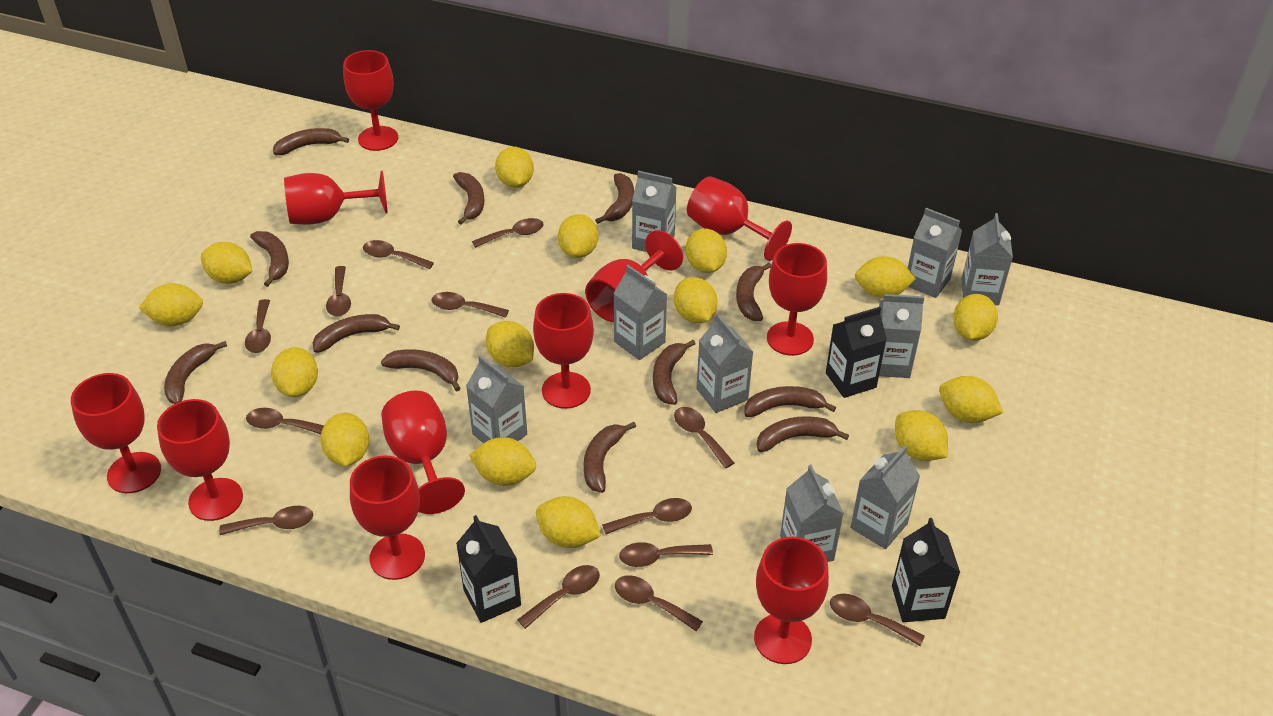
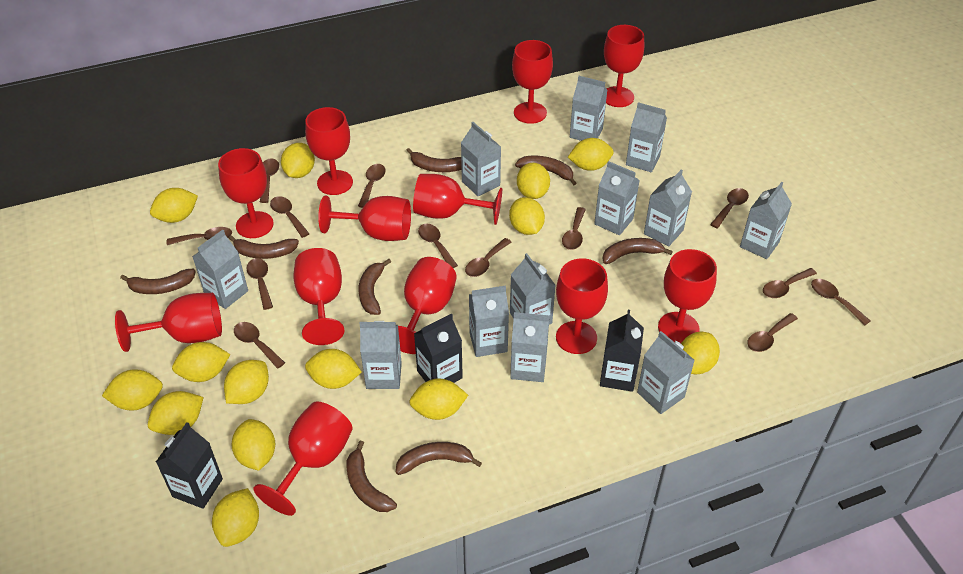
brown banana: [164,341,227,404] [250,231,289,287] [273,128,349,155] [312,314,400,353] [381,349,461,392] [453,172,484,225] [584,422,636,493] [595,173,634,224] [653,340,695,405] [736,263,771,321] [744,386,836,417] [757,416,849,452] = 12 -> [120,269,196,294] [229,235,299,259] [346,441,397,512] [359,259,391,315] [396,442,482,475] [406,148,462,172] [515,156,576,185] [602,238,673,264] = 8
grey carton: [466,355,527,443] [613,265,667,360] [632,171,677,252] [696,314,753,413] [780,465,844,562] [850,446,920,549] [879,294,924,378] [908,208,962,298] [961,213,1013,305] = 9 -> [192,230,248,309] [359,321,402,389] [461,122,501,196] [469,286,509,357] [510,253,556,324] [510,312,549,382] [570,76,608,141] [594,161,640,235] [626,102,667,172] [637,331,695,414] [644,169,692,246] [740,182,792,259] = 12
red goblet: [71,373,161,493] [157,399,243,521] [284,171,388,225] [343,50,398,151] [350,455,425,580] [381,391,465,514] [533,293,594,409] [585,230,683,322] [687,176,792,261] [754,537,829,664] [767,243,827,356] = 11 -> [115,293,222,352] [218,148,274,238] [253,401,353,516] [293,248,345,345] [305,107,353,195] [318,195,411,241] [398,257,457,354] [413,174,502,225] [512,40,553,124] [556,258,608,354] [604,25,644,107] [658,249,717,343] = 12
yellow lemon: [139,283,203,326] [201,242,252,284] [271,347,318,397] [320,413,369,466] [469,437,536,486] [486,321,534,367] [495,147,534,188] [536,496,601,548] [558,214,598,258] [674,277,717,323] [686,228,727,273] [855,256,916,298] [895,410,948,461] [939,376,1003,423] [953,294,998,341] = 15 -> [102,369,163,411] [148,391,204,435] [150,188,198,223] [172,342,230,382] [212,488,259,547] [224,360,269,404] [232,419,275,471] [281,143,315,178] [305,349,362,389] [409,378,468,420] [509,197,545,235] [517,163,550,199] [568,138,613,171] [681,332,720,374] = 14

